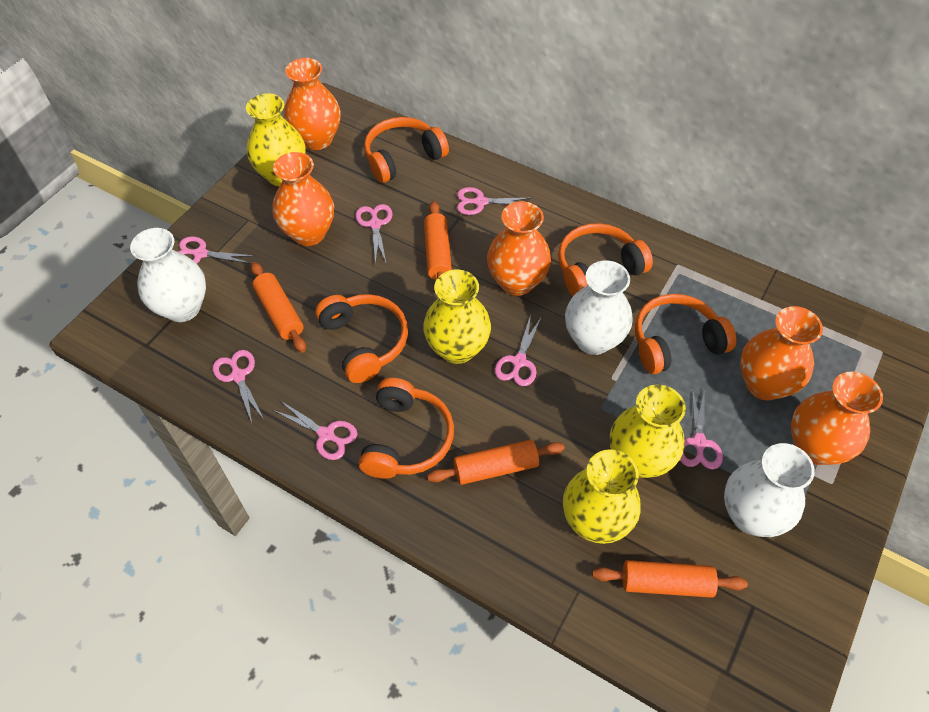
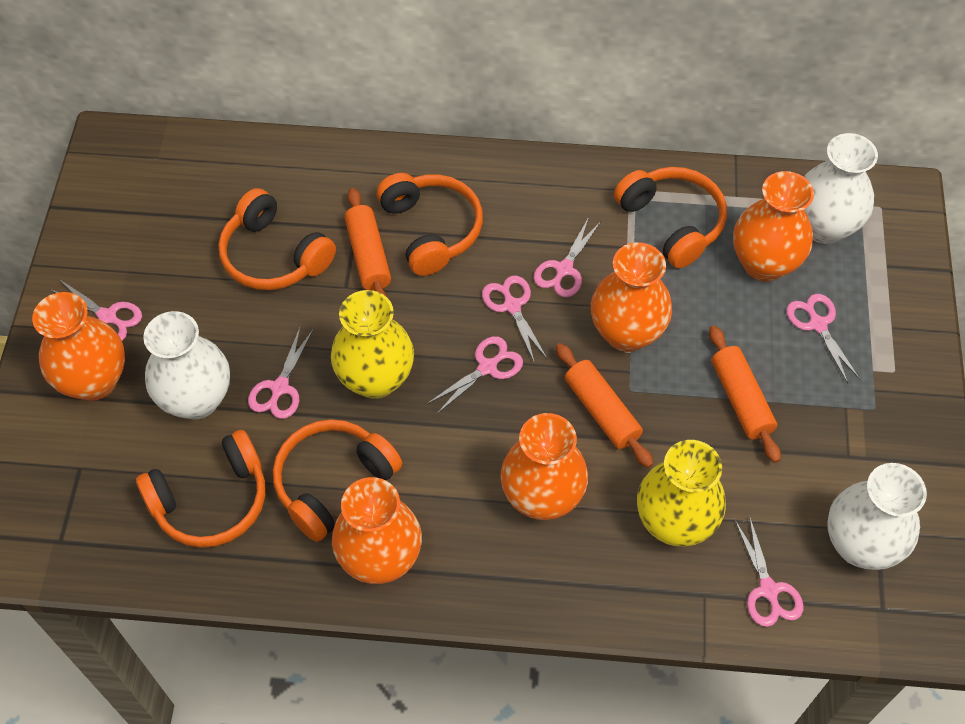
orange rolling pin: [251,262,306,353] [424,201,452,280] [427,440,565,485] [592,560,748,598] = 4 -> [345,188,391,298] [556,343,653,468] [709,325,781,463] = 3
yellow vase: [246,93,305,186] [423,270,491,364] [563,449,641,544] [610,385,686,478] = 4 -> [331,290,414,399] [637,440,726,547] = 2

